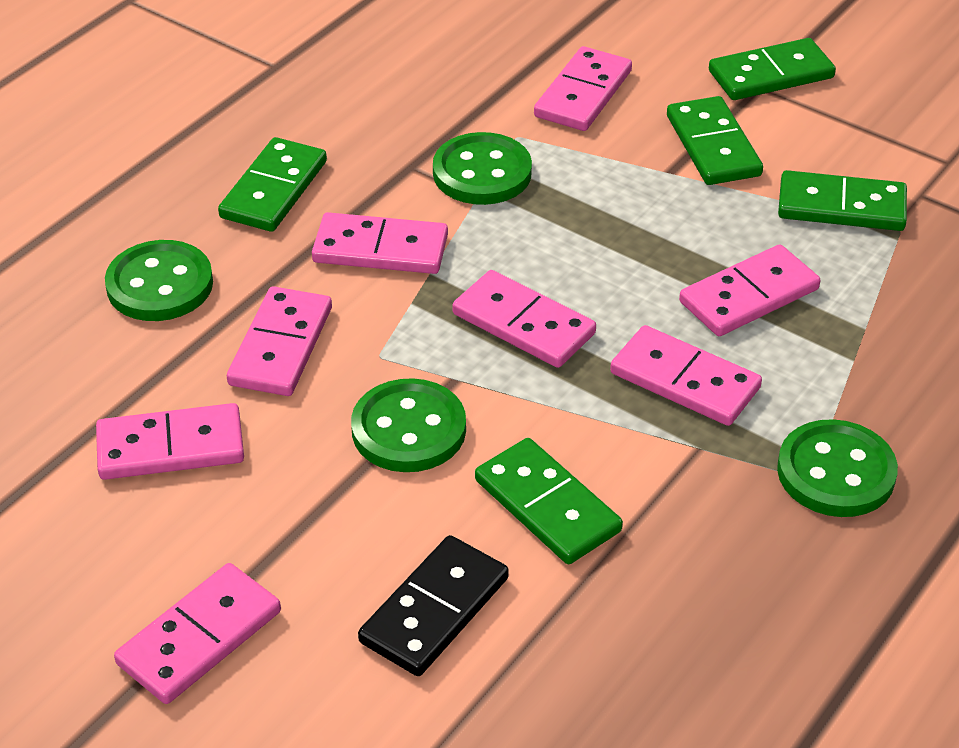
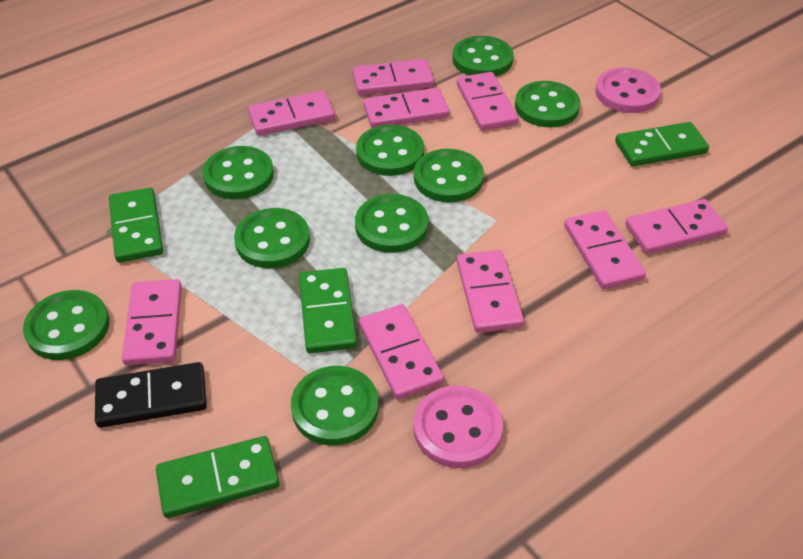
green button: [105,240,213,321] [351,378,466,472] [433,132,532,205] [777,419,898,517] = 4 -> [23,290,109,360] [203,146,274,199] [234,208,310,268] [291,366,379,445] [355,194,429,253] [356,125,424,176] [414,149,484,202] [452,36,514,77] [515,81,581,127] = 9
green domino: [218,137,327,232] [475,438,623,564] [667,96,763,185] [709,38,836,100] [778,170,907,231] = 5 -> [109,187,163,263] [156,436,279,518] [299,268,357,353] [615,122,709,167] = 4
pink button: none = 0 -> [413,386,503,468] [595,68,661,113] = 2
pink domino: [96,403,244,480] [114,563,281,704] [227,286,332,396] [312,212,448,274] [453,270,596,368] [534,46,632,131] [610,325,762,426] [679,244,821,336] = 8 -> [122,279,182,365] [248,91,335,136] [352,59,434,96] [359,304,444,399] [363,88,449,128] [457,72,519,131] [457,250,524,333] [564,210,646,289] [625,199,728,254] = 9

